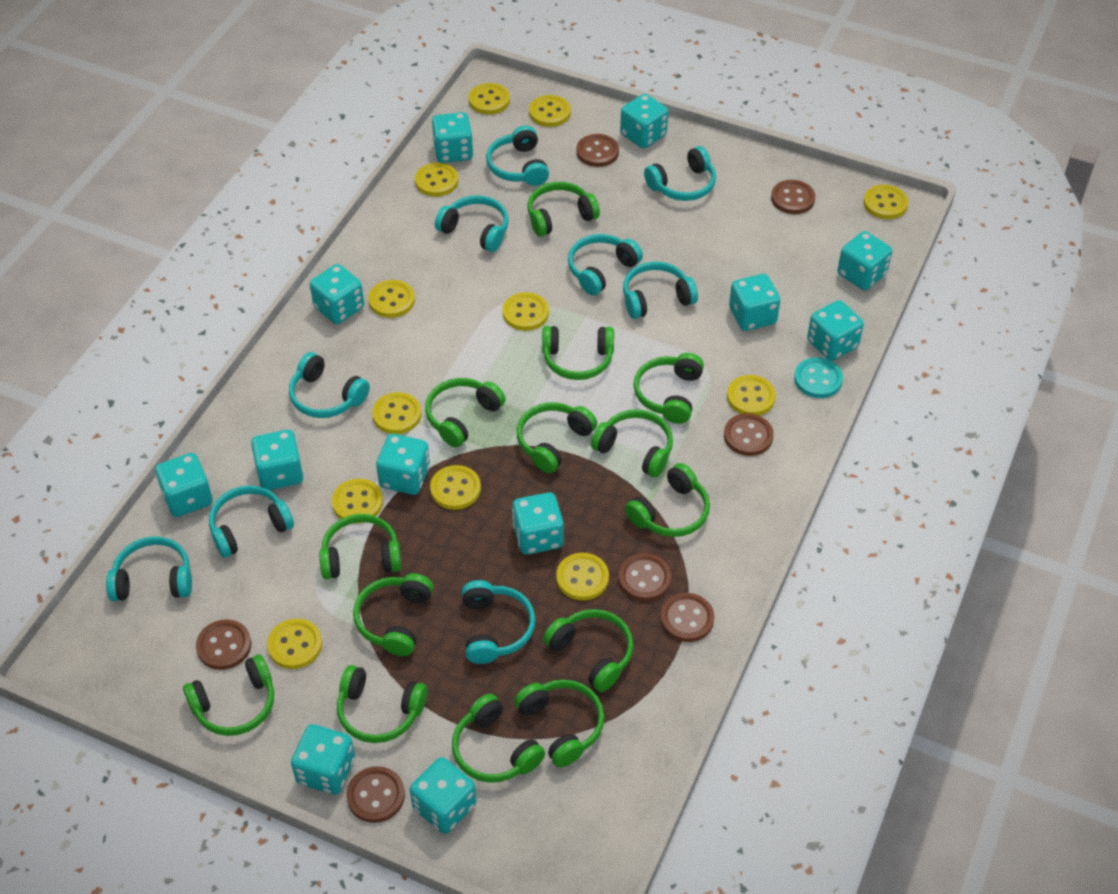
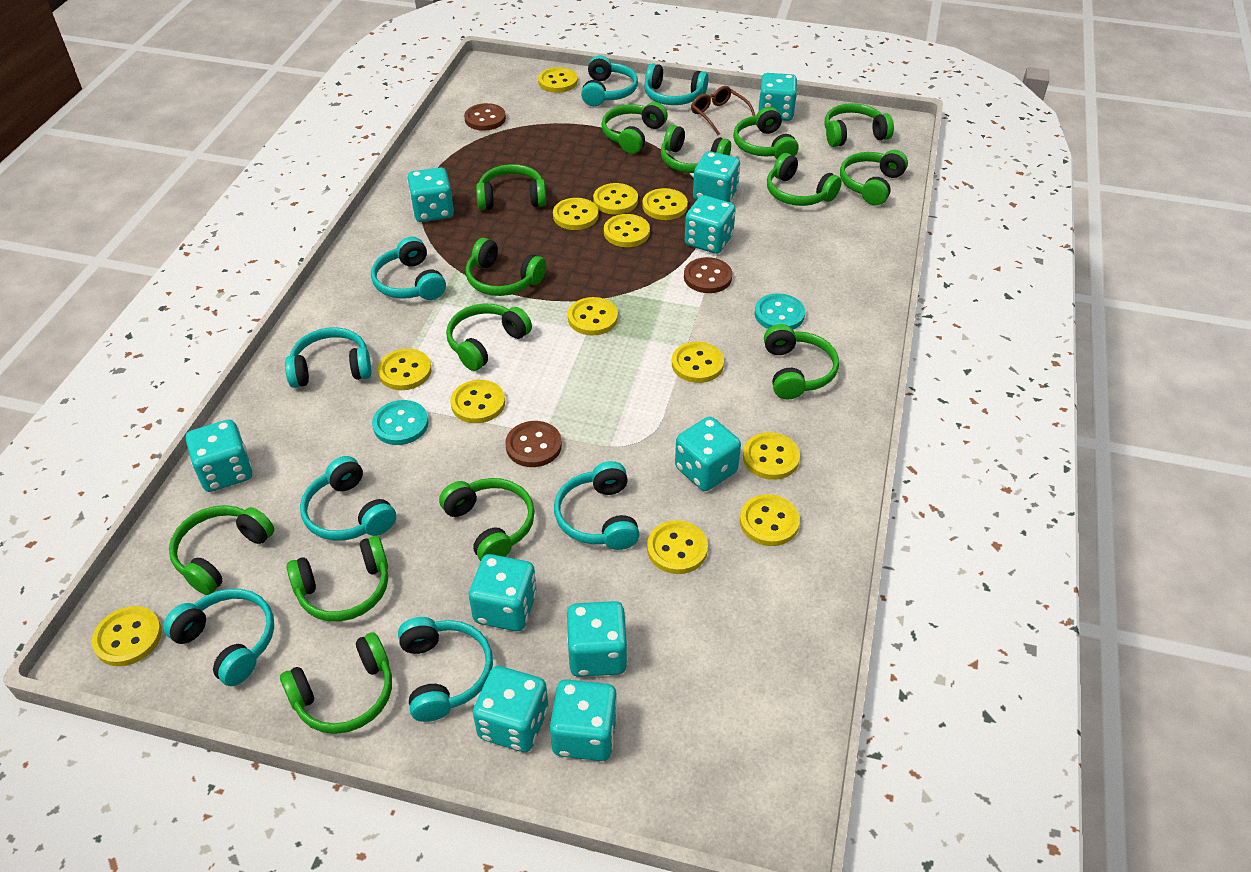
brown button: [196,619,251,670] [347,766,405,823] [576,134,619,167] [619,553,671,601] [660,593,714,642] [724,413,774,456] [771,180,815,214] = 7 -> [464,103,506,131] [505,421,562,467] [684,257,732,293] = 3
brown glasses: none = 0 -> [691,86,755,135] = 1
turquoise button: [794,358,843,398] = 1 -> [372,400,429,445] [755,293,805,330] = 2
turquoise dice: [155,453,213,517] [251,430,303,490] [291,724,355,795] [310,264,364,324] [376,434,430,495] [410,757,477,834] [432,112,473,163] [512,492,564,555] [620,94,668,149] [729,274,781,331] [807,300,864,361] [837,231,892,290] = 12 -> [186,419,252,492] [407,167,454,222] [469,554,537,631] [473,666,548,752] [550,679,617,761] [567,601,628,677] [675,417,741,491] [685,195,736,254] [693,151,740,202] [758,73,797,121] = 10
turquoise headphones: [106,537,192,601] [209,486,294,558] [289,352,370,418] [435,195,509,252] [462,580,535,664] [486,126,549,186] [568,234,643,295] [623,262,698,319] [644,146,716,201] = 9 -> [163,589,274,686] [285,327,371,388] [300,456,396,541] [371,237,446,300] [398,617,493,722] [554,461,640,550] [581,55,638,106] [644,63,708,105] = 8
yellow button: [267,619,322,669] [332,479,383,524] [368,280,415,318] [372,392,422,434] [415,163,458,197] [430,465,481,510] [469,83,510,114] [503,292,549,331] [529,95,571,127] [556,553,609,600] [727,375,776,415] [863,185,908,219] = 12 -> [92,606,162,666] [378,349,431,390] [450,380,505,423] [538,67,578,93] [553,198,598,230] [568,297,618,336] [593,183,638,215] [604,214,650,247] [642,188,688,220] [647,520,708,574] [672,342,724,383] [740,494,800,546] [743,432,800,480] = 13

